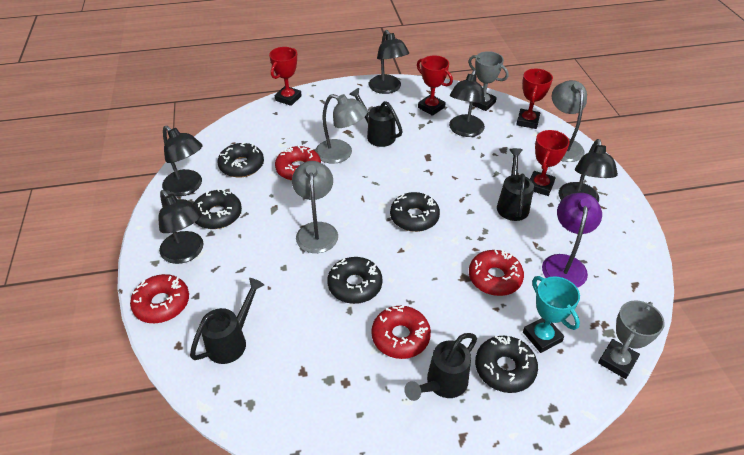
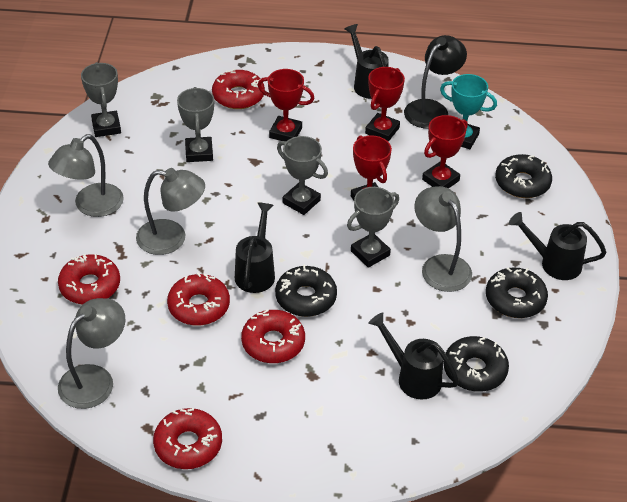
black donut: [193,189,242,229] [218,142,264,178] [327,257,383,304] [390,192,440,232] [475,336,538,393] = 5 -> [275,264,337,317] [443,336,509,392] [486,267,548,318] [495,154,552,198] = 4
black lamp: [158,190,204,264] [162,126,202,196] [369,30,409,94] [449,70,485,137] [559,139,618,203] = 5 -> [404,35,467,129] = 1
grey lamp: [292,161,338,253] [315,94,368,164] [552,80,587,162] = 3 -> [48,134,124,217] [58,298,125,409] [136,168,205,255] [414,186,472,292] = 4
grey trophy: [468,51,509,111] [598,300,665,379] = 2 -> [81,62,121,137] [177,87,214,162] [277,136,328,215] [347,187,399,268] = 4
purple lamp: [542,193,602,287] = 1 -> none = 0
red donut: [130,274,189,323] [275,145,321,181] [371,305,431,359] [469,249,524,296] = 4 -> [58,254,120,304] [153,408,222,469] [167,272,230,326] [212,69,265,109] [241,309,305,363] = 5

